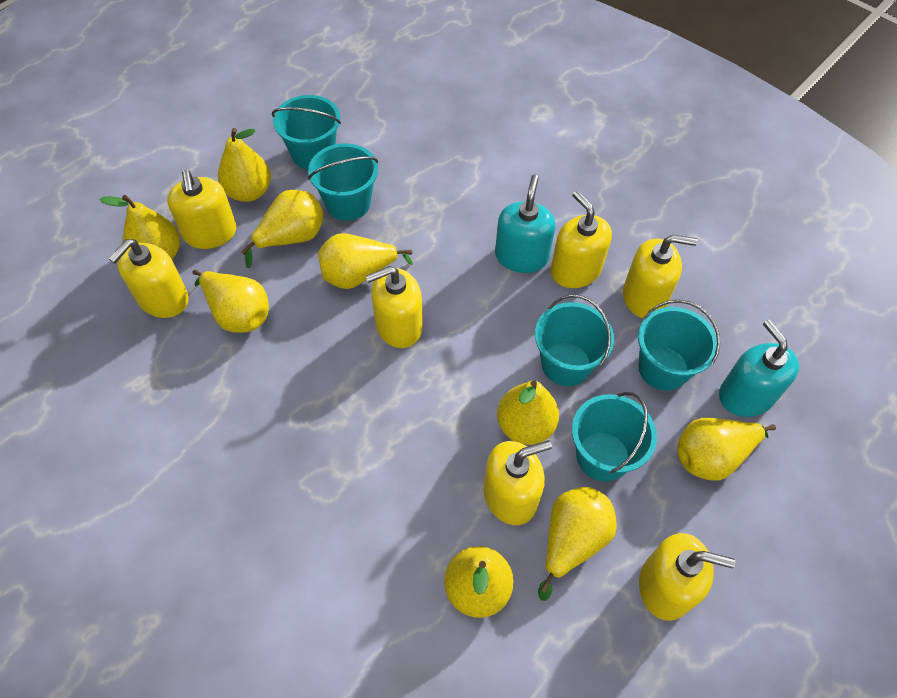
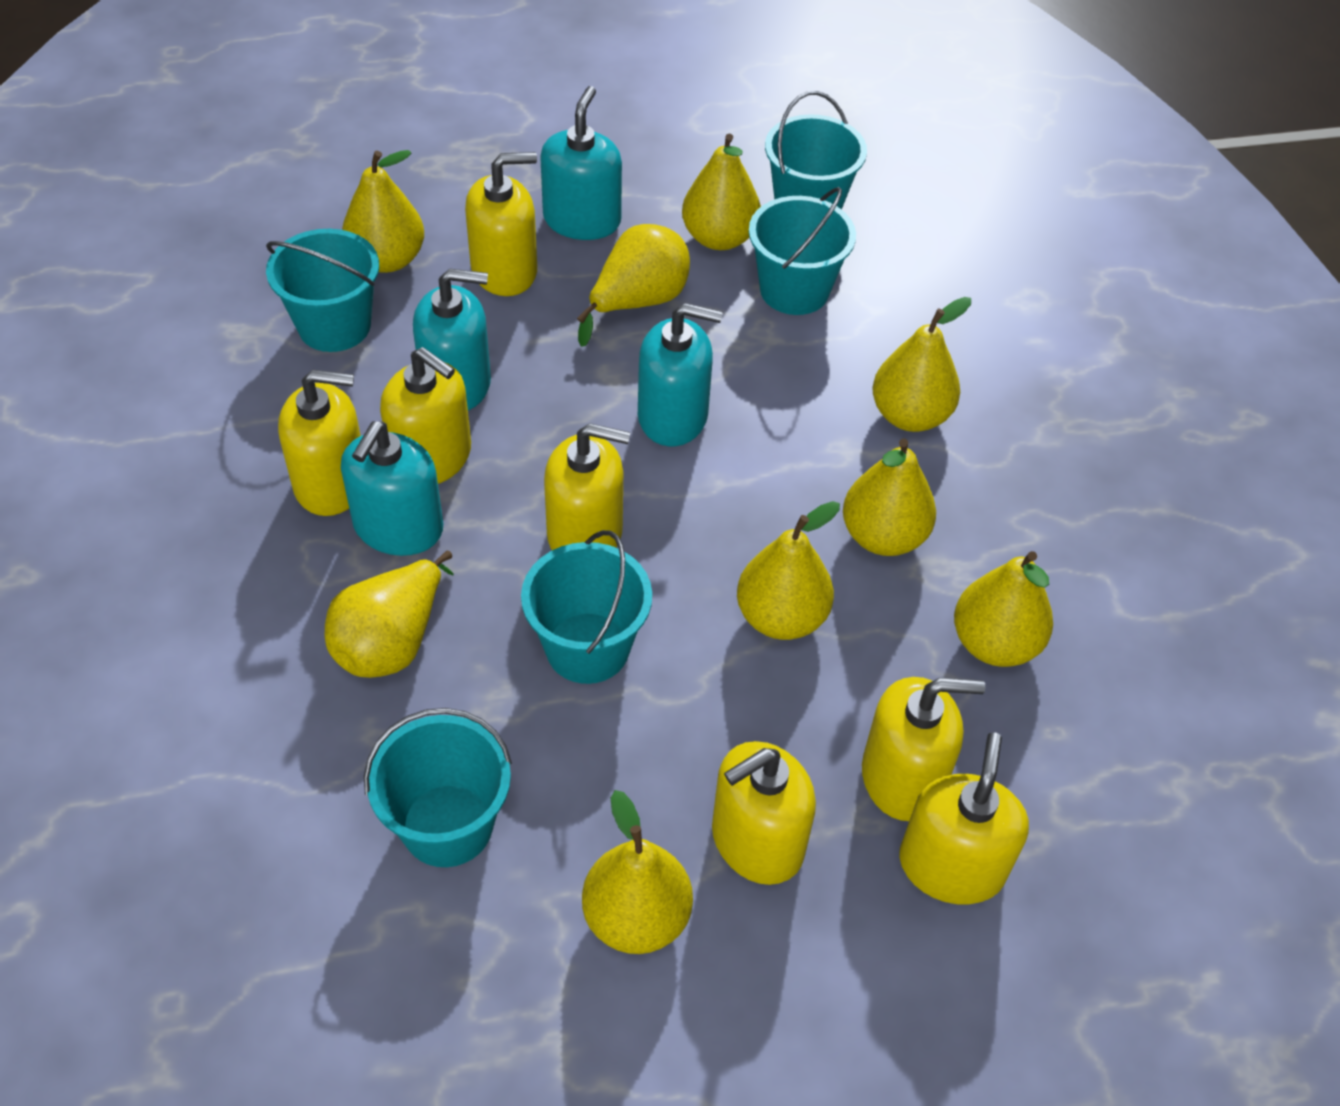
turquoise soap dispenser: [495,174,555,273] [719,320,799,417] = 2 -> [341,421,443,556] [413,268,491,410] [540,86,622,240] [638,303,723,446] = 4

